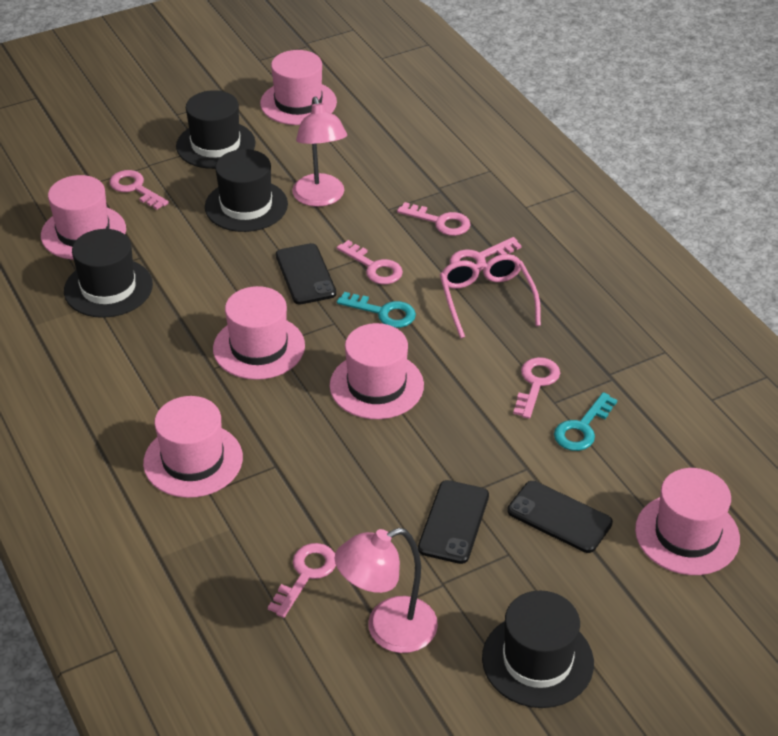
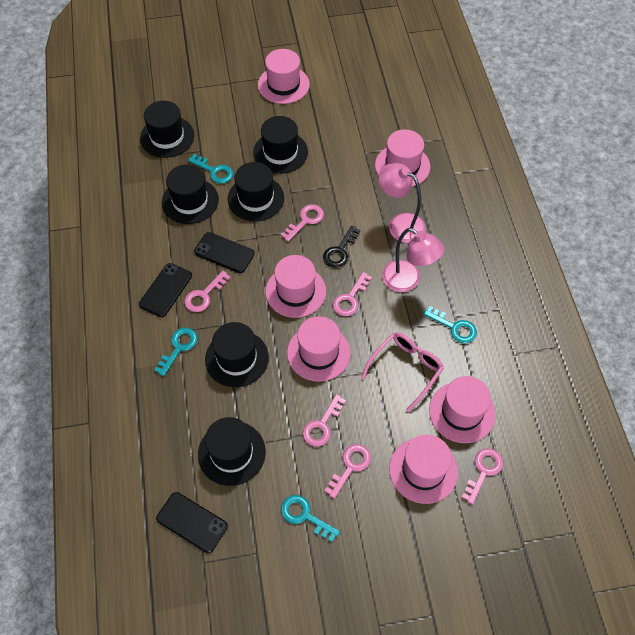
black hat: [64,229,153,318] [176,90,256,169] [205,149,288,232] [482,591,594,708] = 4 -> [140,101,194,158] [162,164,219,224] [198,417,266,486] [205,322,269,387] [228,162,284,221] [253,116,308,174] = 6
black key: none = 0 -> [323,226,360,268] = 1
turquoise key: [337,292,416,328] [554,392,617,451] = 2 -> [154,328,198,376] [188,154,233,184] [281,495,340,542] [423,306,477,343] = 4

